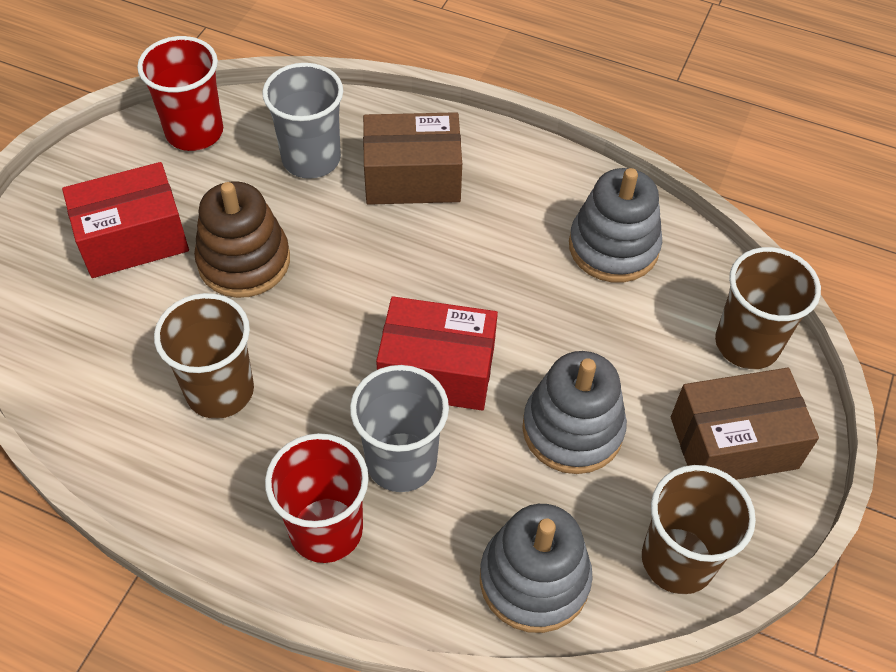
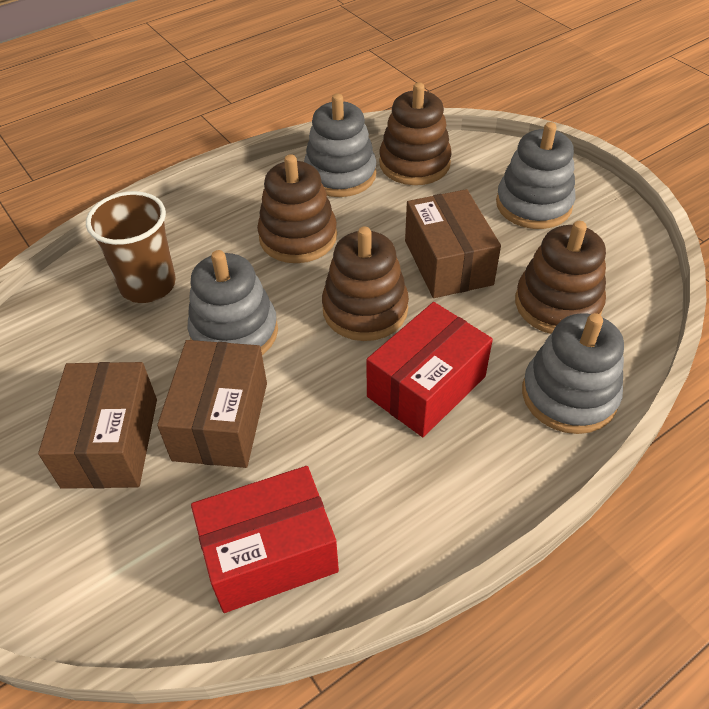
brown box: [363,112,462,205] [671,368,819,480] = 2 -> [38,362,157,489] [157,340,267,468] [405,189,501,298] = 3
brown cup: [154,293,254,419] [642,465,756,594] [715,247,821,369] = 3 -> [86,191,176,303] = 1
brown stacking toy: [194,181,290,298] = 1 -> [257,154,337,263] [322,227,409,341] [379,82,452,185] [515,221,606,334] = 4
grey cup: [262,63,343,179] [350,365,449,492] = 2 -> none = 0
grey stacking toy: [480,504,593,633] [522,351,627,474] [569,168,662,283] = 3 -> [188,250,278,355] [304,94,376,197] [496,122,575,229] [522,313,624,434] = 4
red cup: [137,36,223,151] [265,433,369,563] = 2 -> none = 0

